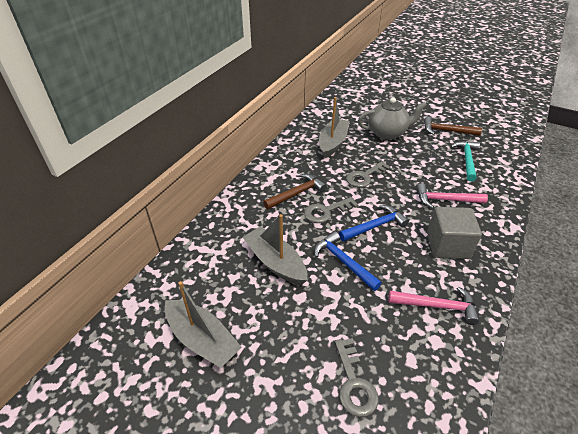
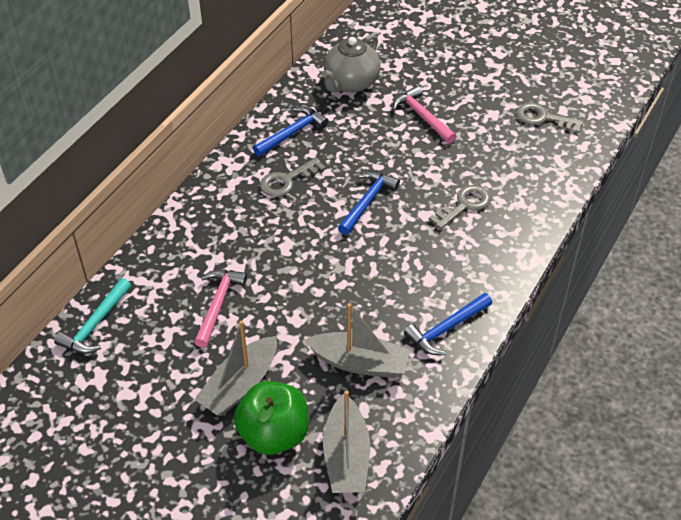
blue hammer: [314,231,382,291] [339,205,409,241] = 2 -> [253,106,329,157] [338,171,400,235] [404,293,492,355] = 3
brown hammer: [263,174,327,209] [424,117,482,136] = 2 -> none = 0
green apple: none = 0 -> [234,381,309,455] = 1
grey cube: [427,207,482,259] = 1 -> none = 0

